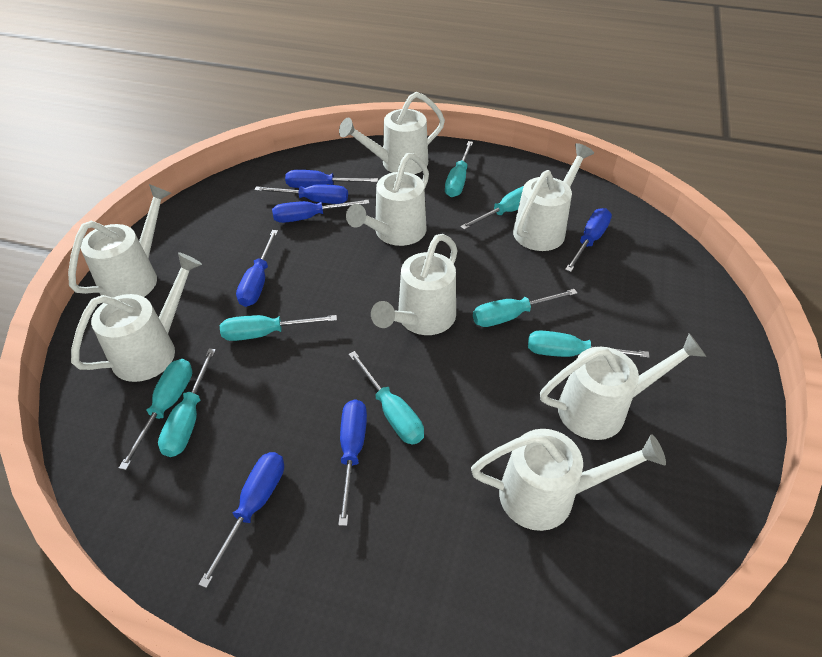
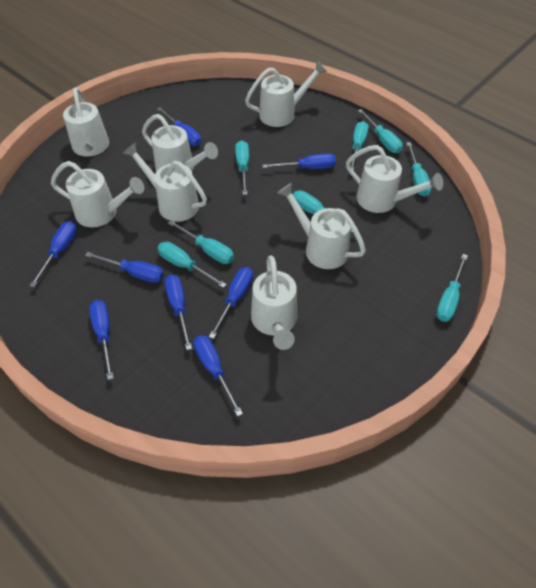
blue screwdriver: [198,452,284,588] [236,230,278,307] [255,184,348,204] [272,200,370,223] [285,170,378,188] [338,399,367,526] [565,208,612,272] = 7 -> [30,221,77,287] [85,252,164,283] [89,300,114,380] [157,107,201,146] [165,274,192,350] [193,335,243,417] [209,267,253,339] [262,153,336,169] = 8

